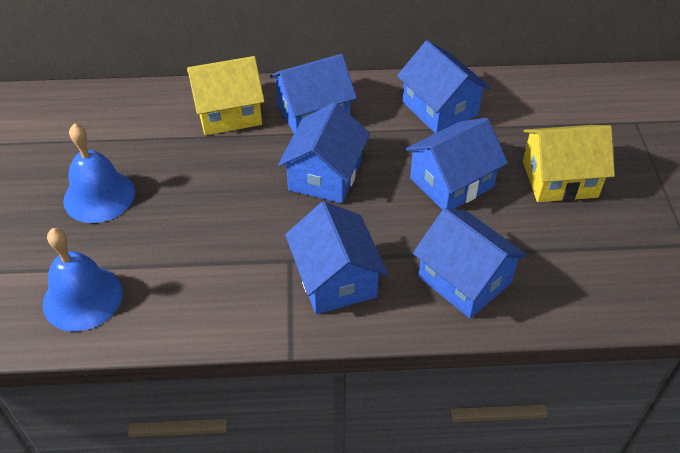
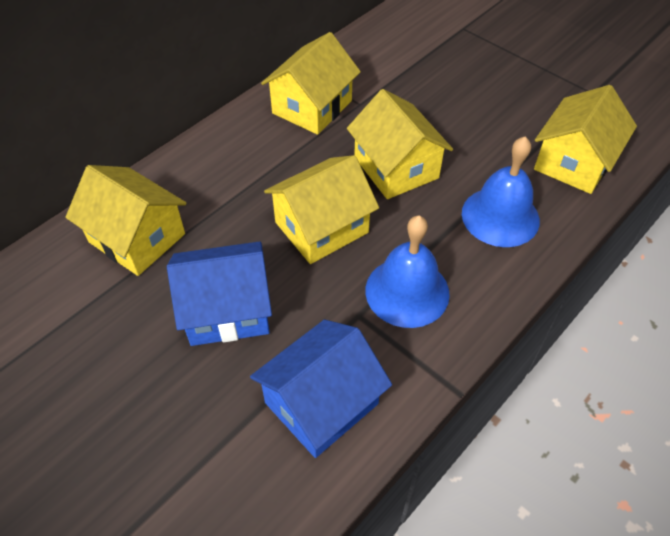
blue house: [269,54,357,133] [278,102,370,203] [285,201,388,314] [397,40,490,133] [405,118,508,210] [413,208,527,318] = 6 -> [167,241,272,346] [250,320,392,458] = 2
yellow house: [187,56,265,135] [523,125,615,202] = 2 -> [65,165,187,276] [261,32,361,135] [264,155,379,264] [347,89,453,199] [534,85,637,194] = 5

